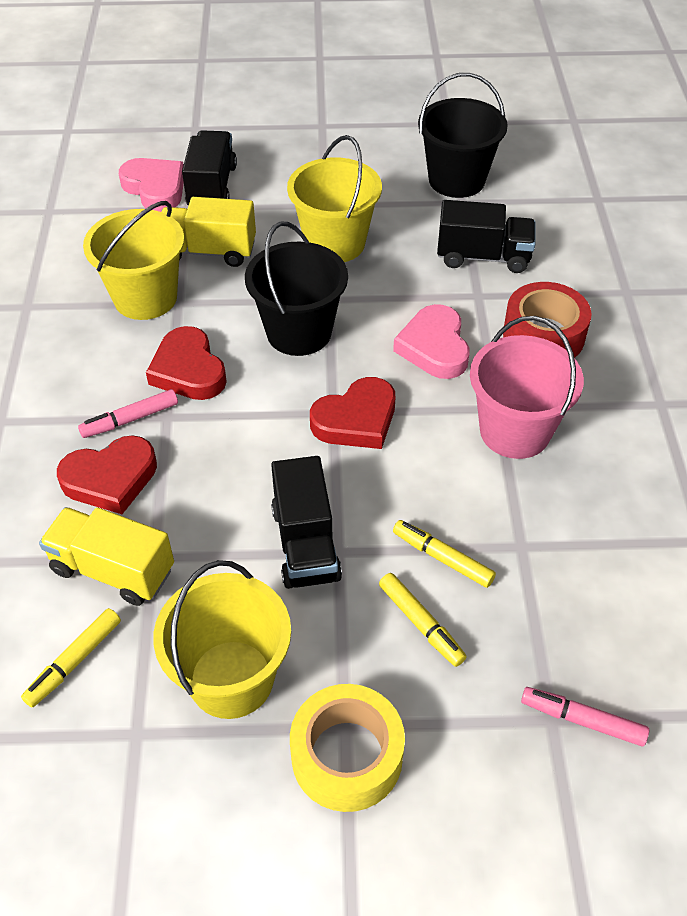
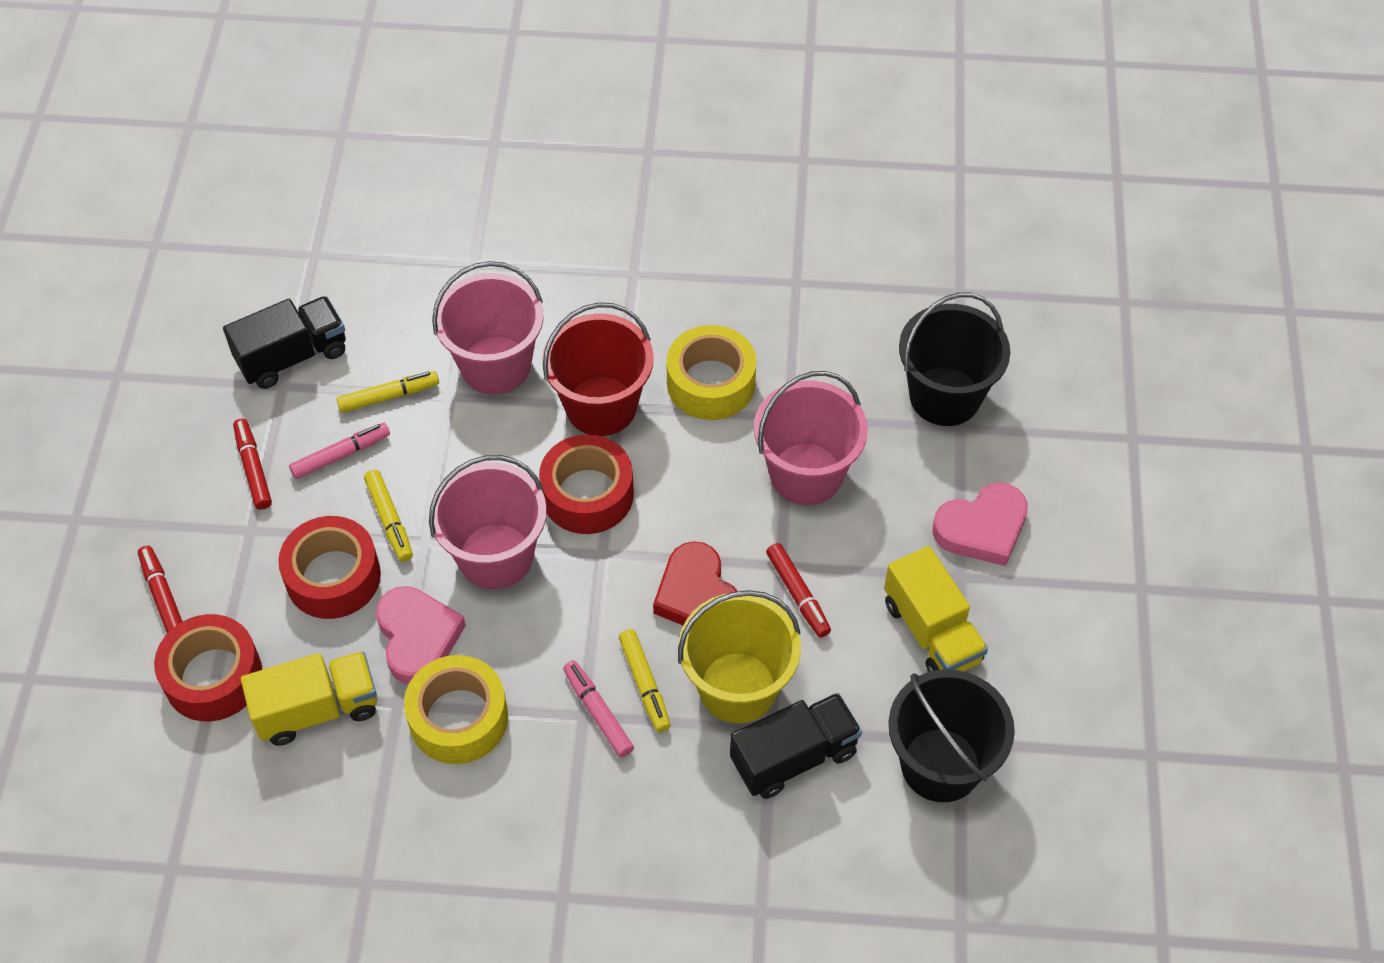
black truck: [182,130,237,205] [271,456,342,589] [437,200,536,273] = 3 -> [223,296,346,389] [730,693,862,799] = 2
pink bucket: [470,316,584,459] = 1 -> [429,455,547,589] [432,261,544,395] [754,371,868,505] = 3
red bucket: none = 0 -> [542,302,654,436] = 1
red heart: [57,435,157,514] [146,326,227,400] [310,377,395,449] = 3 -> [653,541,738,625] = 1
red marker: none = 0 -> [138,546,183,633] [233,419,272,510] [766,543,831,638] = 3
red tape: [503,282,592,358] = 1 -> [154,614,262,721] [278,516,381,619] [539,434,634,534] = 3
yellow bucket: [83,201,184,320] [153,560,291,719] [287,135,382,262] = 3 -> [678,590,801,723] = 1
yellow tape: [290,684,405,812] = 1 -> [404,655,508,764] [666,325,756,420] = 2

